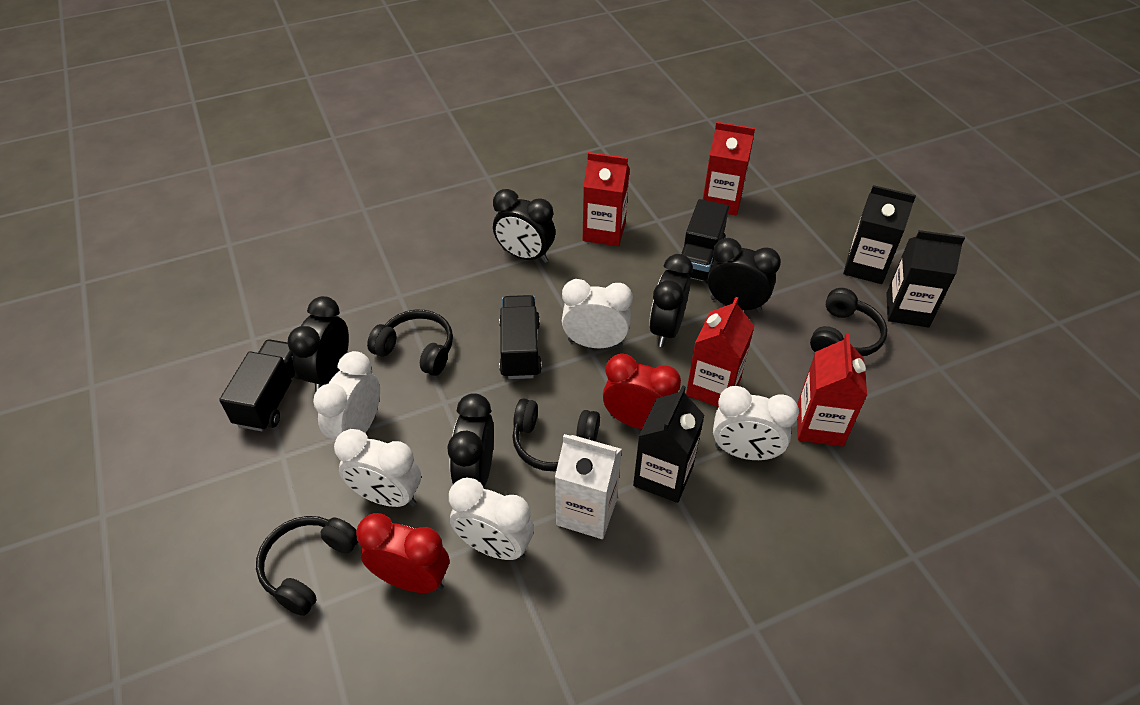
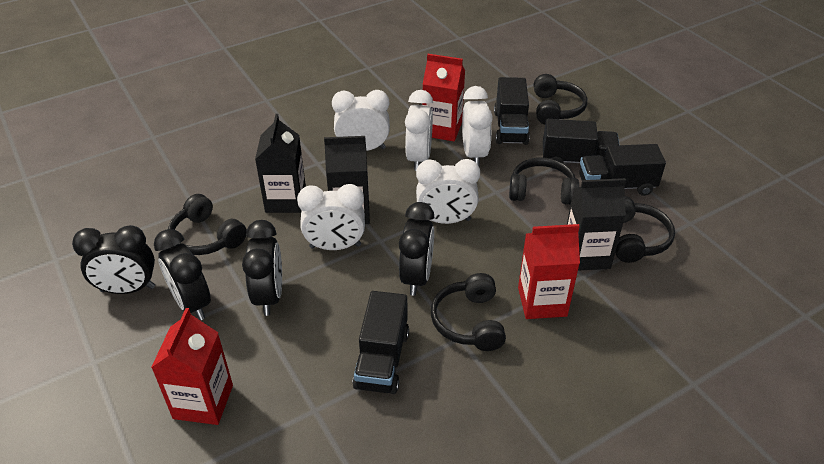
black clock: [287,296,349,393] [447,393,494,488] [493,189,555,263] [649,254,693,347] [708,238,781,313] = 5 -> [72,225,155,294] [154,229,211,320] [242,220,282,316] [399,202,435,296] = 4
black headphones: [256,516,358,616] [367,310,453,376] [512,398,600,471] [810,288,888,356] = 4 -> [168,194,247,255] [431,273,506,351] [509,157,579,205] [534,74,587,125] [615,196,675,263] = 5
black truck: [219,339,300,431] [499,295,542,379] [681,199,729,283] = 3 -> [353,291,409,394] [494,77,530,145] [543,119,619,169] [579,144,666,196] = 4
red carton: [583,152,630,246] [686,297,754,407] [703,122,755,215] [797,333,867,446] = 4 -> [151,308,233,425] [423,54,465,141] [518,224,580,319] = 3
red clock: [356,513,449,593] [603,353,681,429] = 2 -> none = 0
white carton: [555,434,622,539] = 1 -> none = 0

